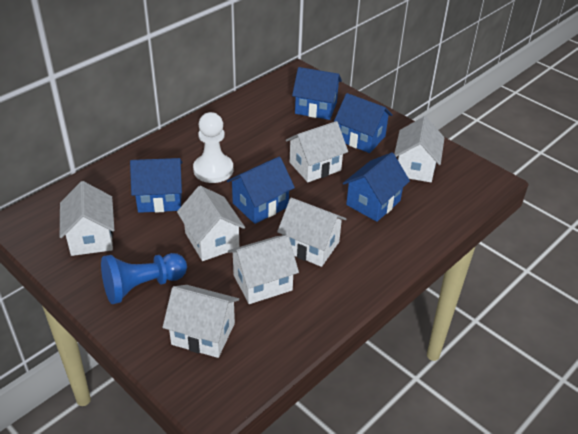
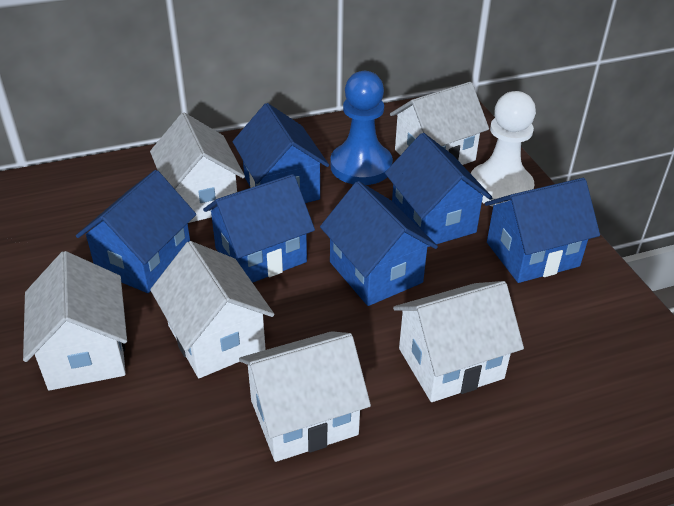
blue house: [130,158,183,213] [227,156,295,224] [292,67,342,120] [334,93,393,153] [343,152,410,222] = 5 -> [76,170,196,293] [203,174,315,283] [233,103,329,203] [320,181,438,306] [385,133,493,247] [485,178,600,283] = 6
white house: [60,181,114,256] [162,285,239,358] [177,186,245,261] [228,235,299,304] [277,198,347,267] [286,121,348,182] [394,116,444,182] = 7 -> [23,251,127,390] [150,113,245,223] [150,241,274,378] [239,331,371,462] [390,82,489,165] [393,281,524,402] = 6

